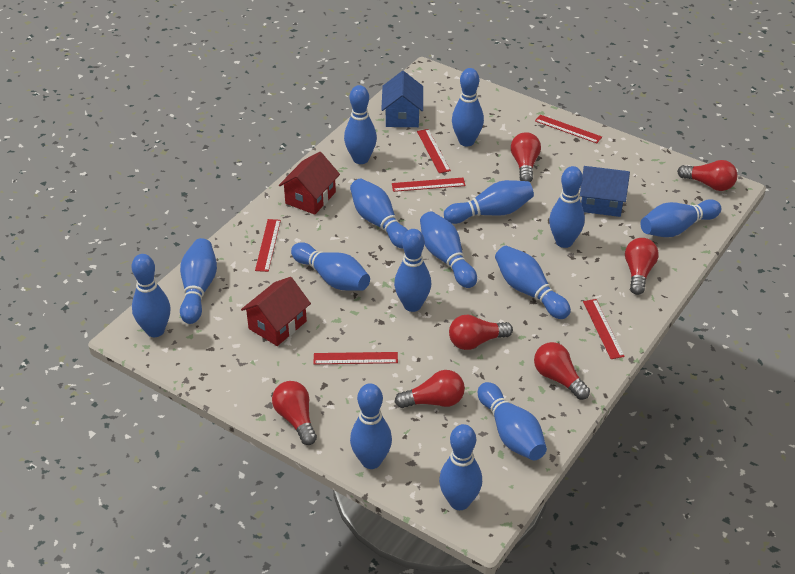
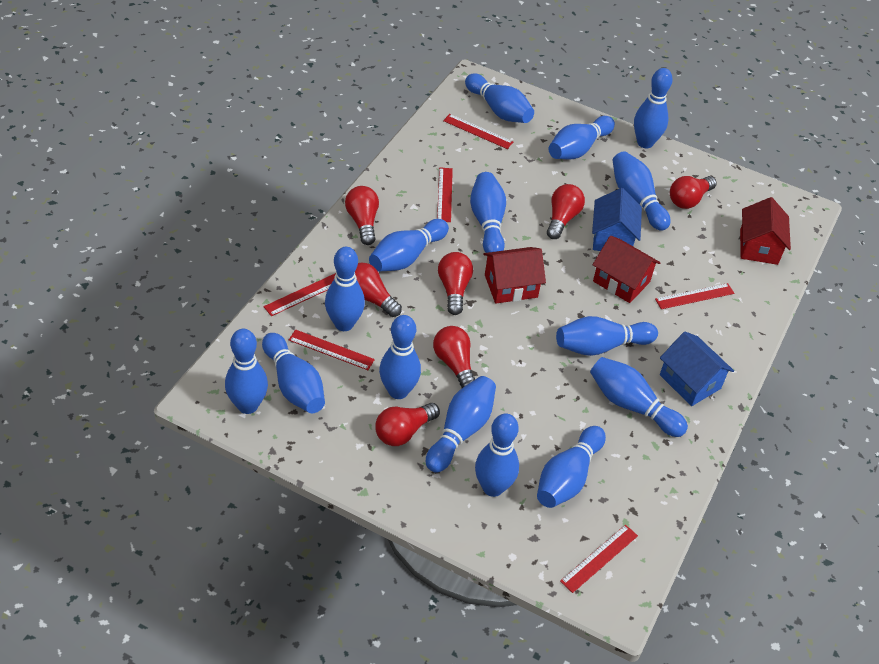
red house: [241,277,311,346] [279,152,340,215] = 2 -> [483,247,546,303] [593,236,661,303] [740,197,791,265] = 3

